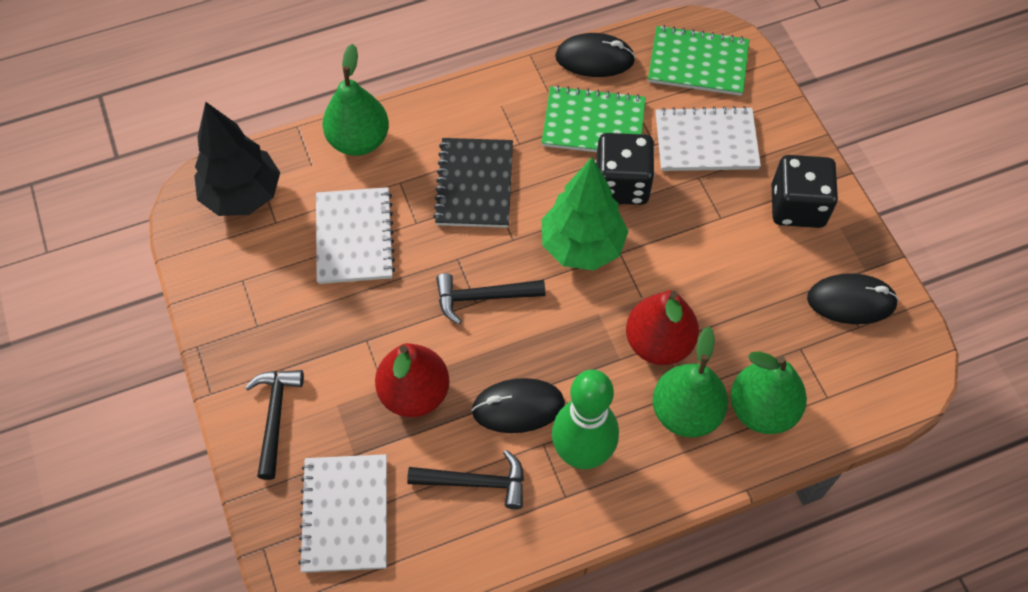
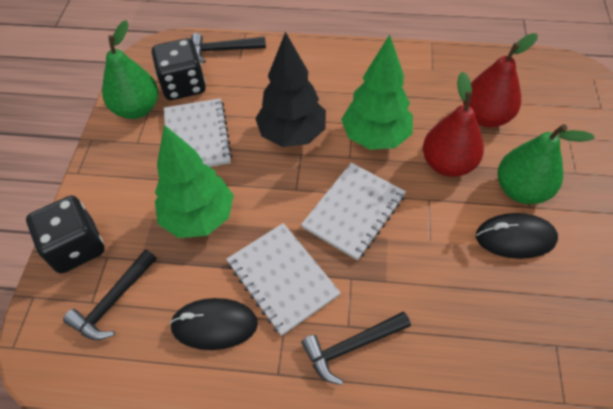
black mouse: [471,378,565,433] [555,33,636,77] [807,273,899,324] = 3 -> [170,298,258,350] [476,213,558,259] = 2
black notebook: [433,138,513,228] = 1 -> none = 0
green bowling pin: [552,370,619,469] = 1 -> none = 0
green notebook: [542,85,646,152] [648,25,749,96] = 2 -> none = 0
green pear: [322,44,389,156] [652,326,728,437] [731,352,807,434] = 3 -> [102,20,158,119] [498,124,595,204] = 2
green tree: [542,157,629,271] = 1 -> [155,125,234,238] [341,35,413,150] = 2

